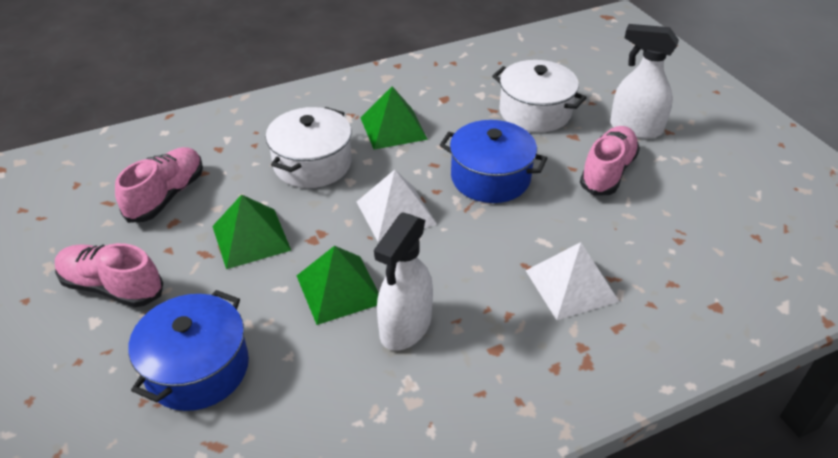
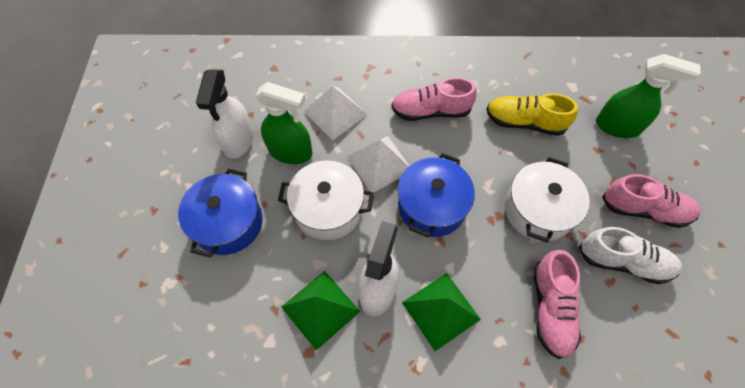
green pyramid: [212,194,291,269] [297,246,379,325] [360,86,428,150] = 3 -> [281,271,360,351] [402,273,481,351] = 2
green spray bottle: none = 0 -> [255,82,313,164] [596,54,701,138] = 2
white shoe: none = 0 -> [579,227,682,284] = 1
yellow shoe: none = 0 -> [487,93,578,136] = 1

